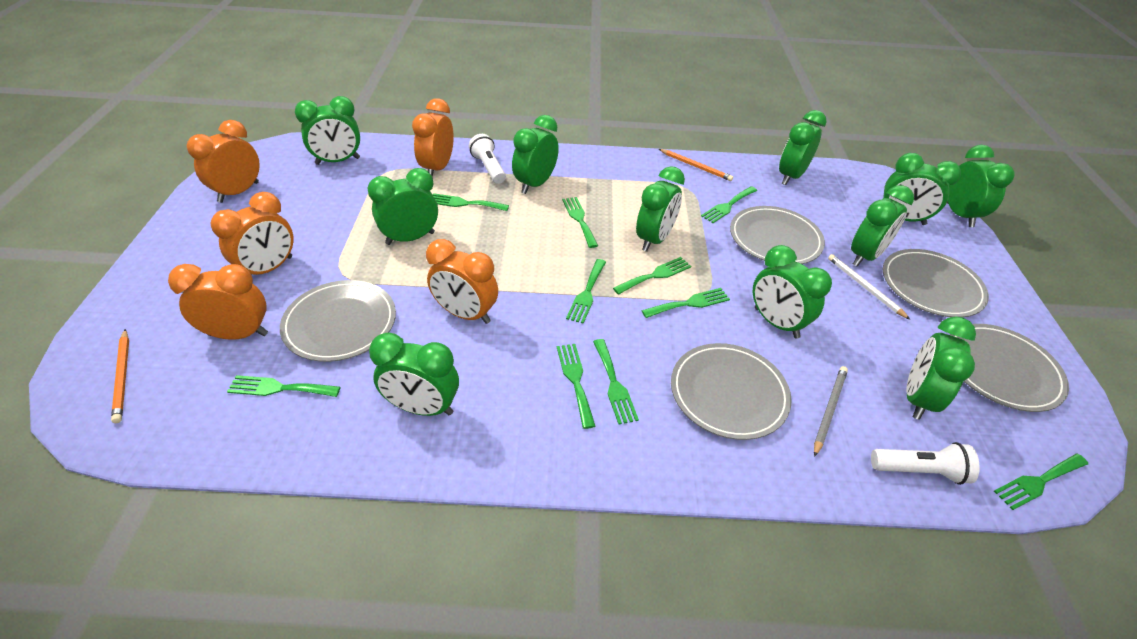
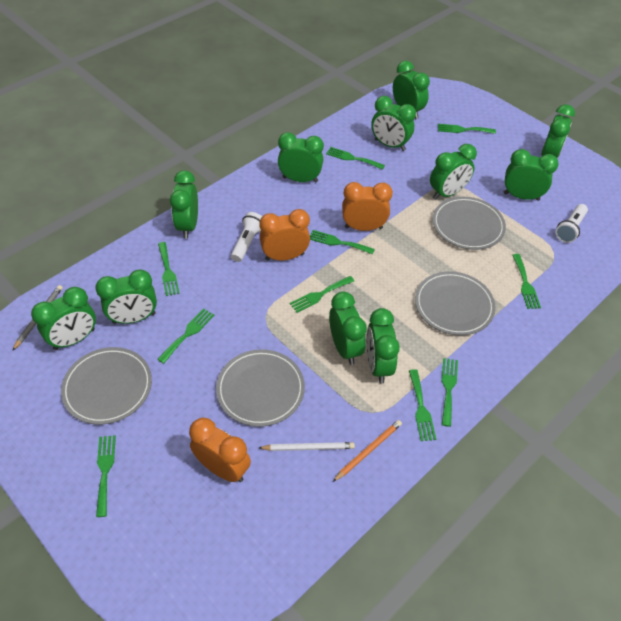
grey plate: [280,280,396,362] [671,343,792,440] [730,206,825,264] [883,249,989,317] [950,324,1069,412] = 5 -> [61,347,152,425] [216,349,305,427] [415,271,496,335] [432,197,506,250] = 4
orange clock: [168,264,268,340] [187,120,260,203] [211,192,294,275] [412,98,454,177] [426,239,498,324] = 5 -> [189,418,251,482] [259,209,310,261] [342,182,393,231] = 3
orange pencil: [111,329,129,423] [659,149,733,181] = 2 -> [333,420,402,482] = 1

